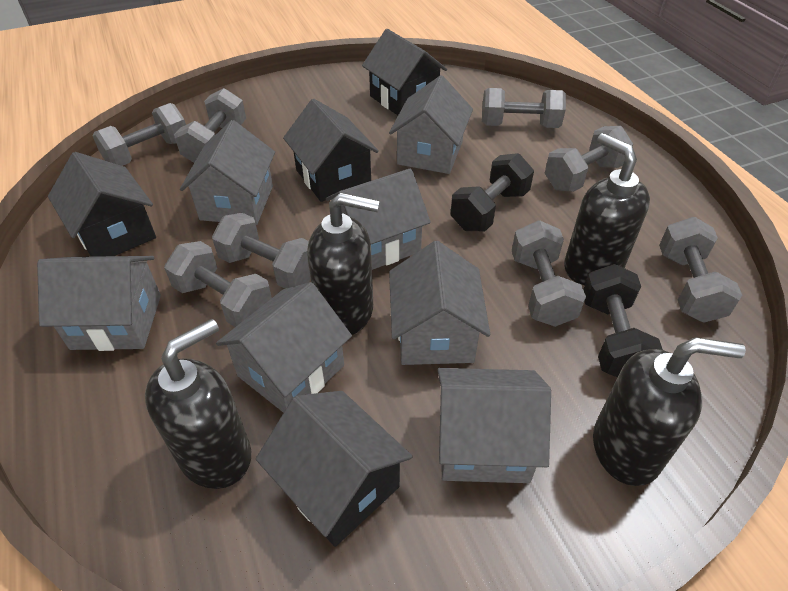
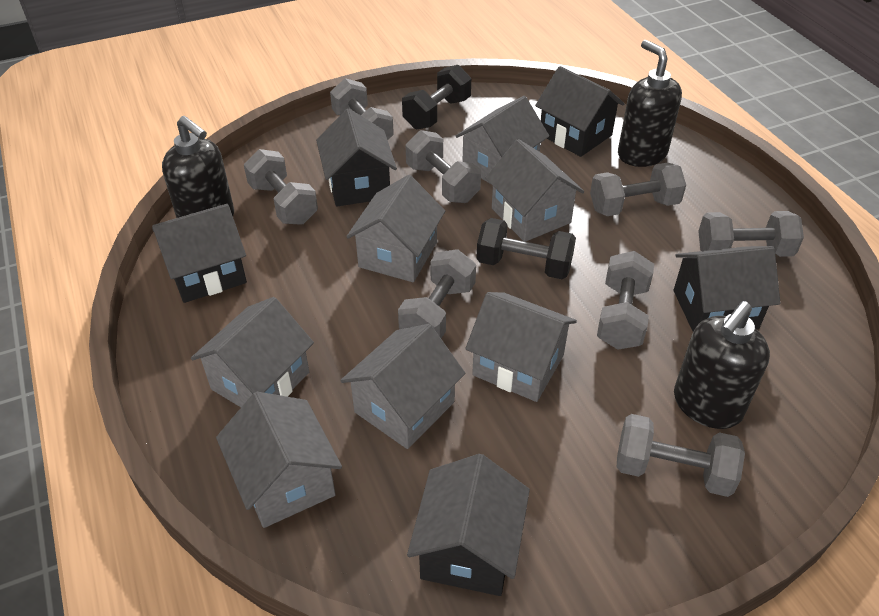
black house: [48,152,156,257] [256,391,413,547] [283,99,379,202] [362,29,447,115] = 4 -> [152,204,247,303] [316,109,397,207] [407,454,530,596] [535,66,625,157] [674,246,780,331] = 5
black soap dispenser: [145,319,251,489] [307,193,380,335] [564,133,650,285] [593,338,746,486] = 4 -> [162,116,234,218] [618,40,682,167] [674,301,770,429] = 3

